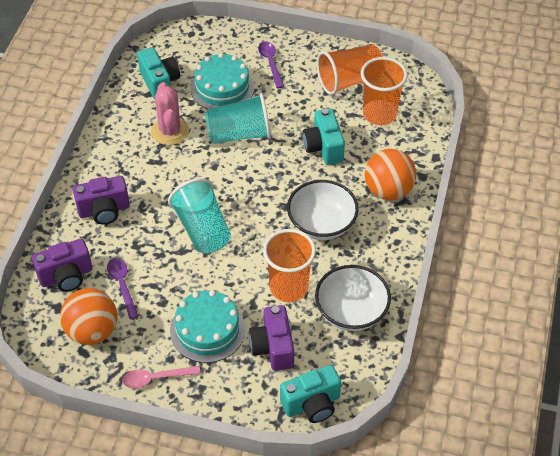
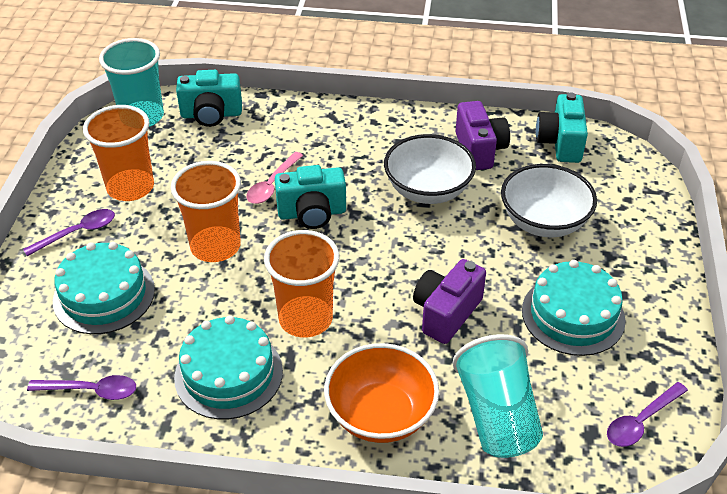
orange ball: [60,288,117,345] [365,149,416,200] = 2 -> none = 0
orange bowl: none = 0 -> [324,343,439,443] = 1
pink cactus: [151,82,189,145] = 1 -> none = 0
purple camera: [32,239,92,292] [73,176,130,225] [249,305,294,371] = 3 -> [413,259,486,344] [455,101,510,170] = 2
purple spoon: [107,258,138,319] [258,41,284,88] = 2 -> [23,209,115,256] [27,375,136,400] [607,382,688,447] = 3
turquoise cake: [170,290,246,363] [190,53,254,109] = 2 -> [53,242,155,334] [174,315,283,419] [522,260,626,356] = 3

